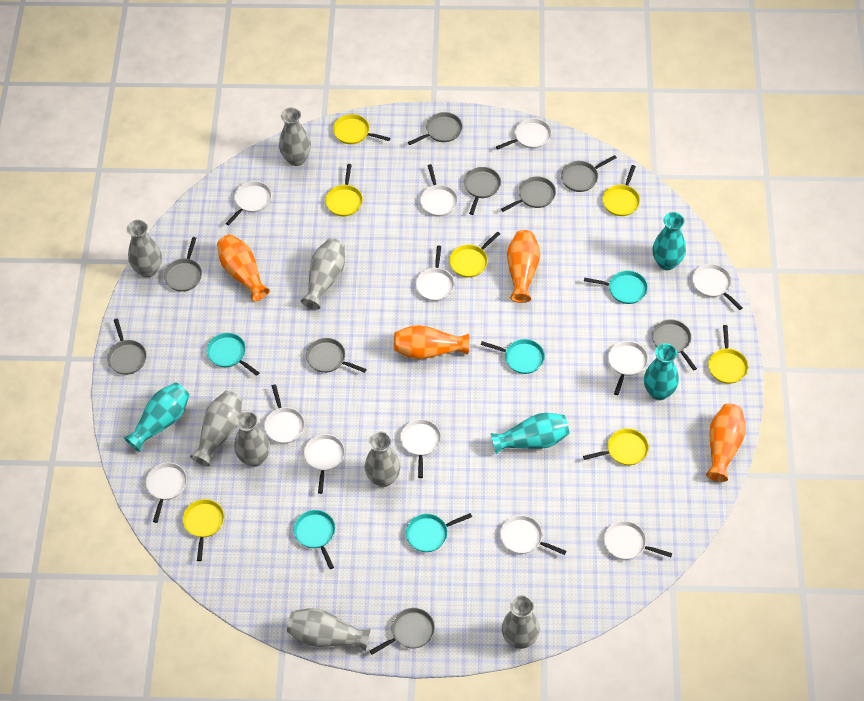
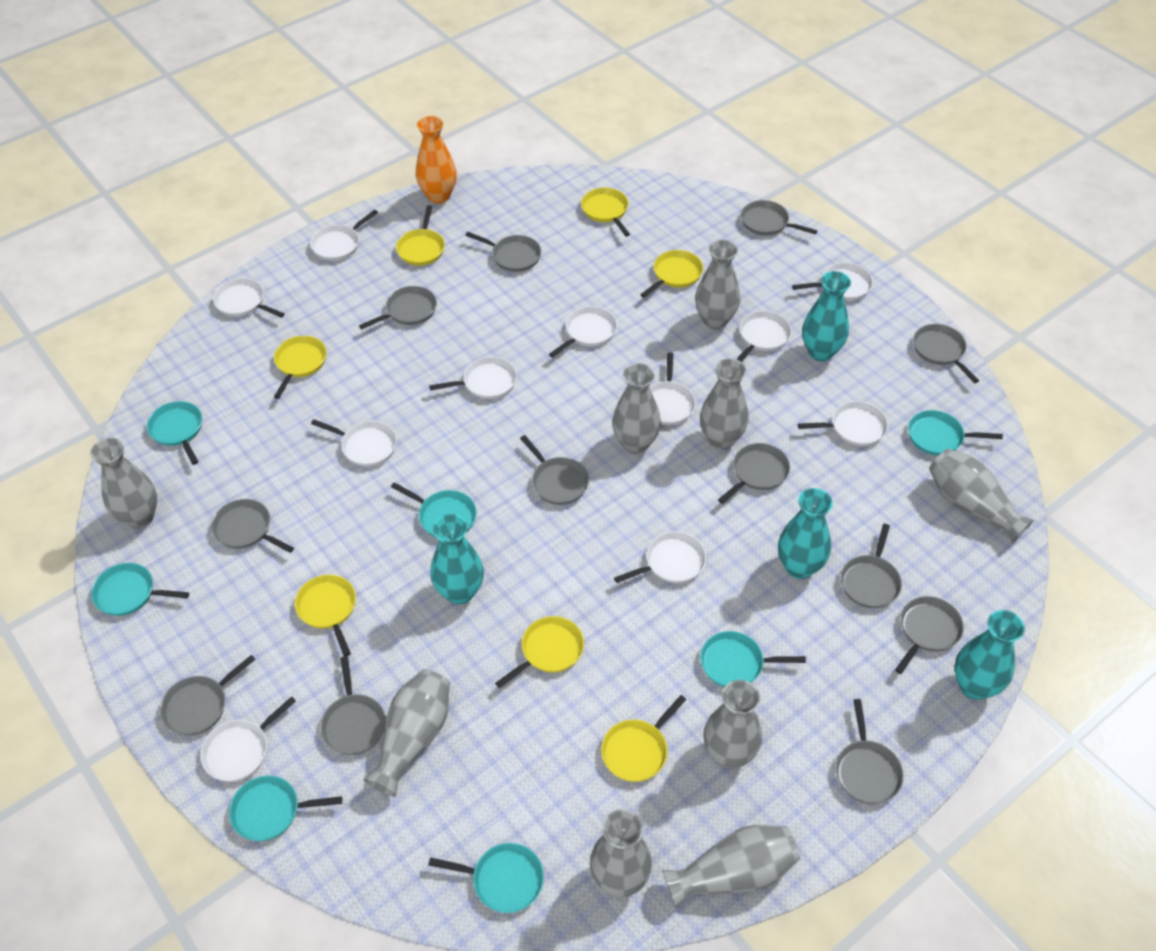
grey pan: [107,319,147,375] [164,237,202,292] [306,338,367,373] [370,608,435,655] [408,112,462,145] [464,167,501,215] [501,177,556,212] [561,155,617,192] [652,319,697,371] = 9 -> [160,655,256,736] [211,499,294,553] [320,656,386,755] [359,286,437,329] [465,232,541,272] [520,435,589,505] [718,443,790,504] [741,200,817,235] [836,699,904,804] [841,524,902,608] [895,596,964,674] [913,324,979,383] = 12
grey vase: [127,220,162,277] [190,391,242,466] [234,411,270,467] [279,107,311,166] [287,608,371,651] [301,238,345,310] [365,431,400,487] [502,595,540,649] = 8 -> [90,438,157,528] [364,669,450,796] [590,809,652,897] [612,363,661,454] [662,825,800,907] [695,240,740,329] [700,358,749,449] [703,680,762,769] [929,449,1034,543] = 9
orange vase: [217,234,270,302] [394,325,470,359] [507,230,540,303] [706,404,746,482] = 4 -> [416,116,457,204] = 1
turquoise pan: [206,333,259,376] [294,510,335,569] [406,513,472,552] [481,339,545,374] [584,271,648,304] = 5 -> [91,563,189,616] [147,401,202,465] [229,776,342,841] [391,482,477,537] [428,843,544,913] [700,631,806,687] [908,410,1003,455] = 7
white pan: [146,463,187,523] [226,181,272,225] [264,384,305,444] [304,434,345,494] [400,419,441,478] [416,246,454,301] [420,164,458,216] [496,118,551,150] [500,515,566,555] [604,521,672,560] [608,341,648,395] [692,264,743,310] = 12 -> [200,696,296,782] [213,278,284,318] [310,209,378,261] [311,419,397,466] [429,357,517,399] [549,306,617,357] [614,531,706,583] [650,353,696,425] [736,311,792,362] [792,262,873,300] [798,401,888,446] = 11

